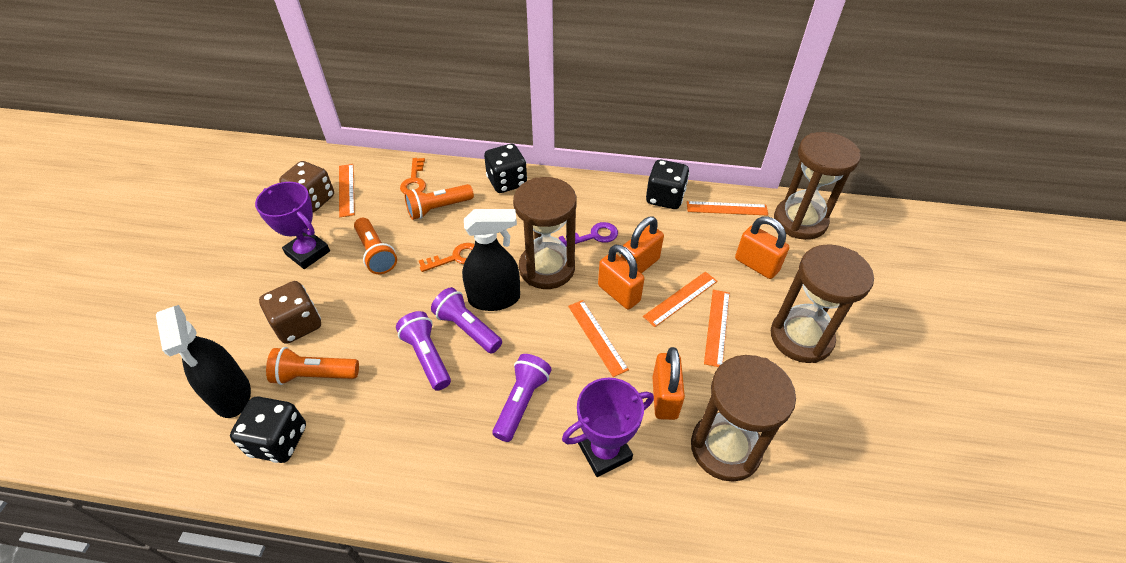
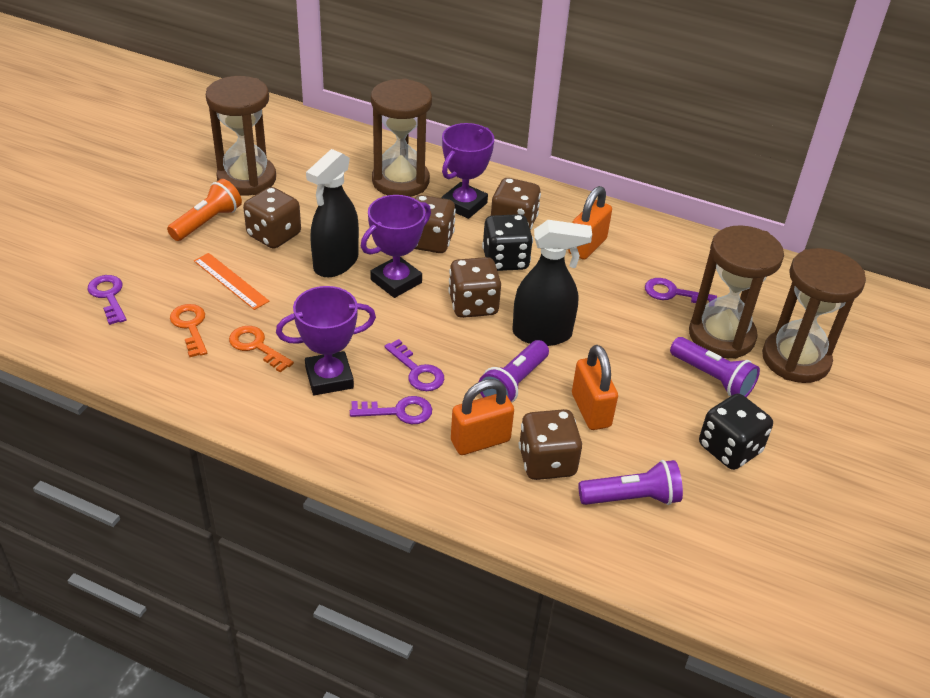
black dice: [230,396,306,463] [484,144,527,193] [646,160,689,209] = 3 -> [482,214,533,271] [699,394,773,470] = 2
brown dice: [259,281,321,344] [279,161,334,212] = 2 -> [243,187,301,249] [414,195,456,253] [448,257,501,318] [491,178,541,230] [519,409,582,480] = 5
orange flashlight: [266,347,359,385] [354,218,397,274] [404,184,474,220] = 3 -> [167,179,242,241] = 1
orange padlock: [598,244,645,309] [621,217,664,273] [652,347,685,420] [735,217,789,279] = 4 -> [451,379,514,455] [568,186,612,260] [572,345,618,430] = 3
orange ruler: [339,164,355,217] [568,300,629,377] [643,272,717,327] [687,201,768,216] [704,290,730,367] = 5 -> [194,253,270,310] = 1
purple key: [559,222,618,247] = 1 -> [87,275,127,325] [350,396,432,424] [384,339,444,391] [645,278,717,303] = 4
purple trophy: [255,182,330,269] [562,378,654,477] = 2 -> [276,286,376,395] [361,195,431,298] [441,123,494,219] = 3

